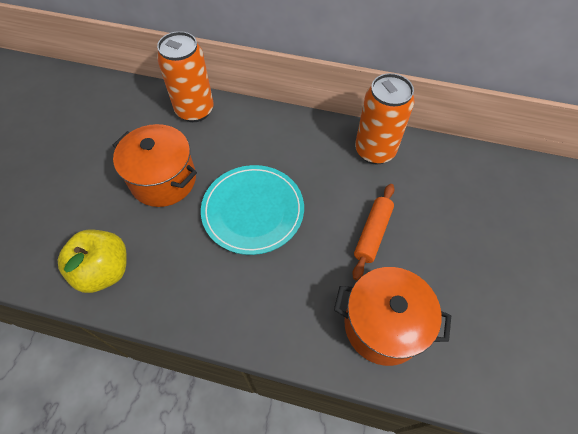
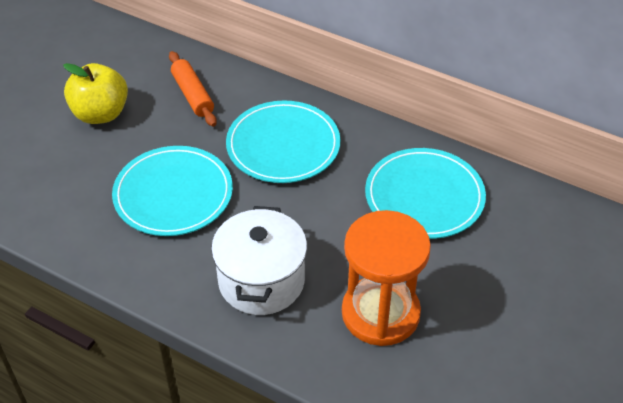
orange can: [157,31,213,122] [355,73,414,164] = 2 -> none = 0
orange hourglass: none = 0 -> [342,210,431,346] = 1
orange pot: [113,124,197,207] [334,267,451,366] = 2 -> none = 0
turquoise plate: [201,165,304,255] = 1 -> [112,146,233,236] [226,100,341,183] [365,148,486,239] = 3
white pot: none = 0 -> [211,206,307,315] = 1

